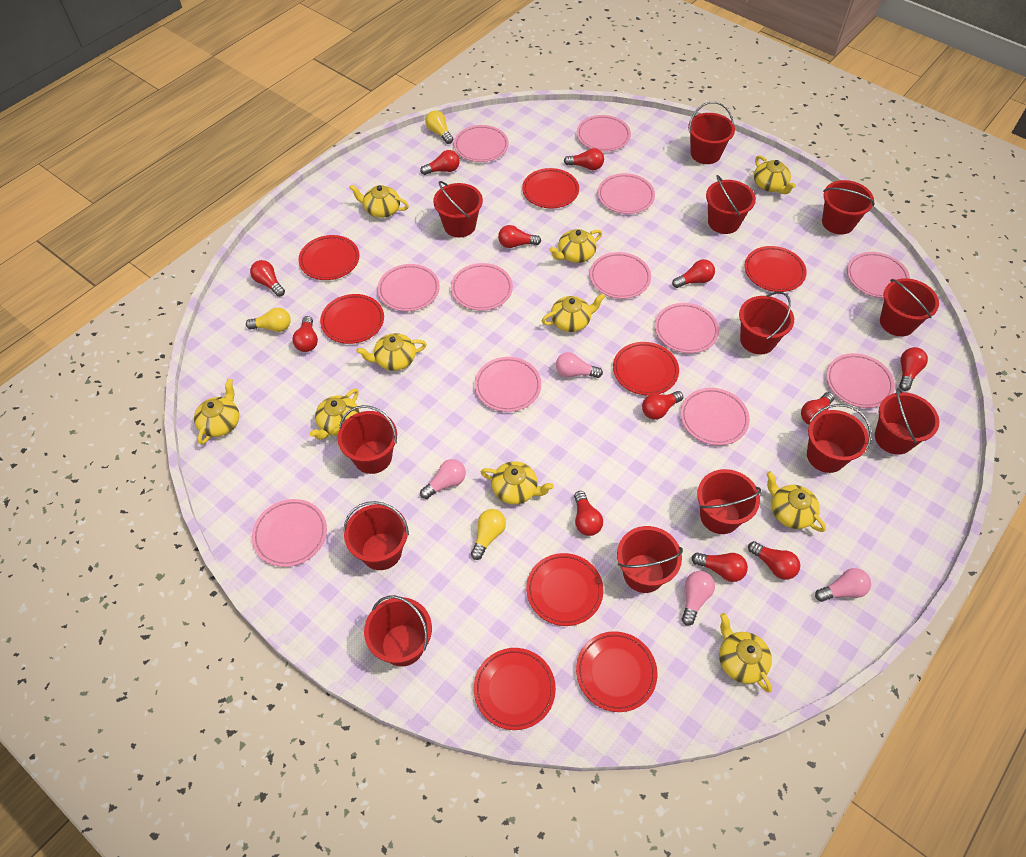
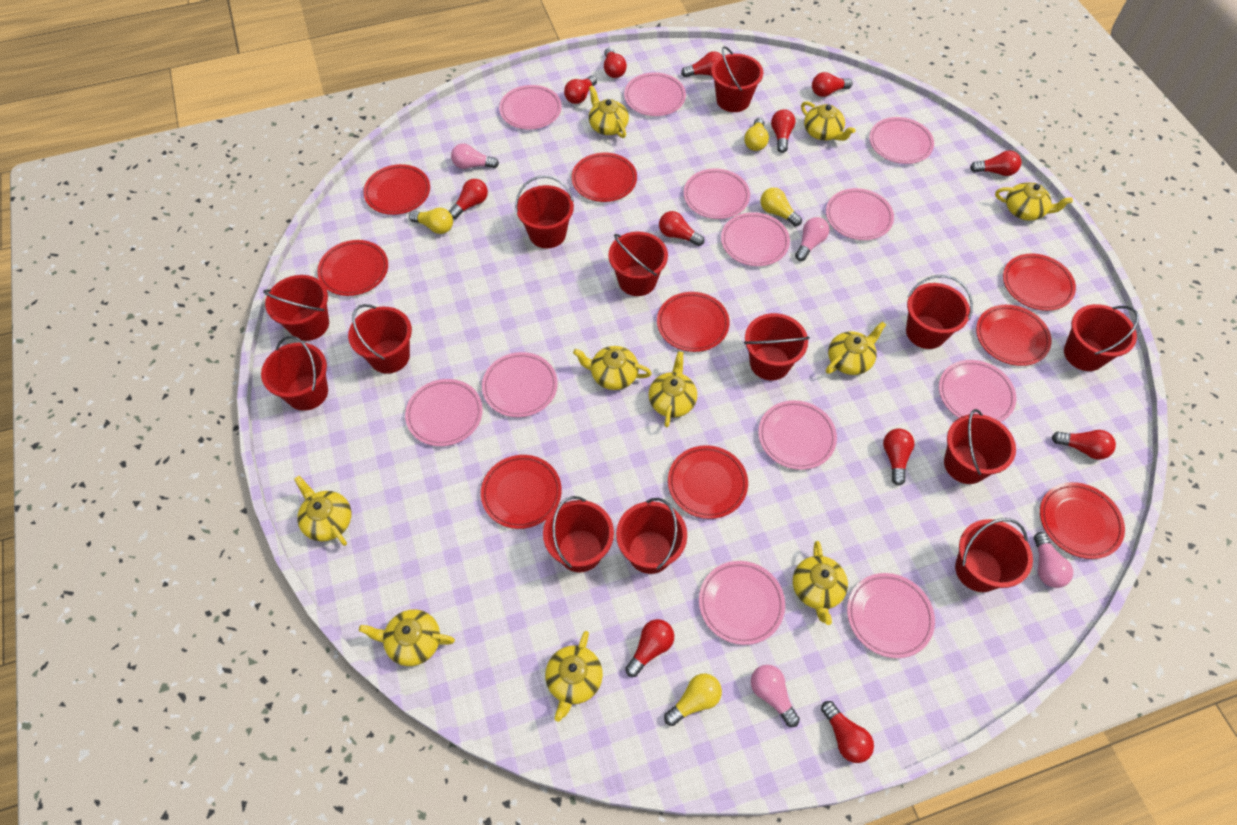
red plate: [298,235,359,280] [320,294,384,344] [474,648,556,730] [522,168,579,208] [526,553,603,626] [576,631,658,712] [613,342,679,396] [745,246,807,292] = 8 -> [317,240,388,296] [363,164,430,215] [481,455,562,529] [572,153,637,202] [657,292,730,352] [668,445,748,519] [976,305,1052,366] [1003,254,1076,311] [1040,482,1125,559] = 9
yellow light bulb: [246,308,291,332] [425,111,453,144] [471,509,506,560] = 3 -> [409,208,453,234] [664,673,722,726] [744,118,769,151] [760,188,802,227] = 4

